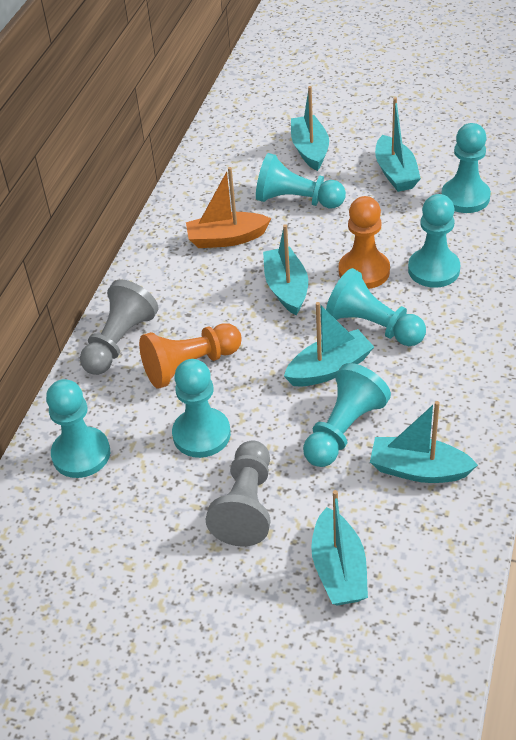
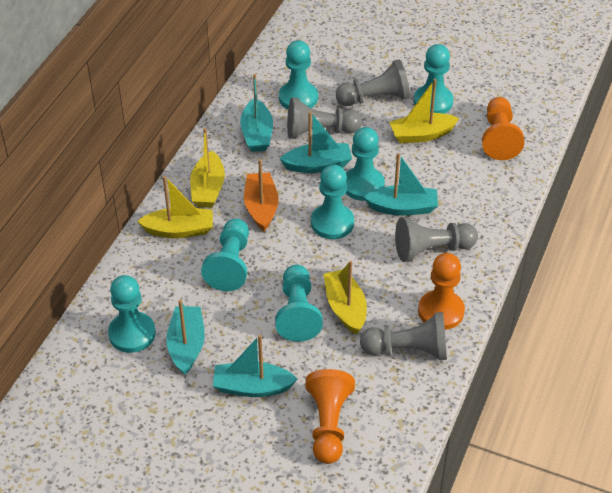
grey pawn: [80,279,158,375] [205,440,270,547] = 2 -> [287,97,362,139] [336,60,410,106] [360,312,447,360] [395,217,478,262] = 4
orange pawn: [139,323,242,389] [339,196,390,289] = 2 -> [305,369,355,464] [418,253,465,330] [482,97,524,160] = 3
turquoise boat: [263,224,308,315] [284,302,374,387] [291,86,329,171] [311,490,368,605] [370,401,478,483] [375,97,421,192] = 6 -> [166,300,205,375] [213,335,297,397] [240,74,273,152] [280,111,352,173] [364,153,438,216] = 5
yellow boat: none = 0 -> [137,176,213,238] [190,128,225,208] [323,261,367,335] [389,79,459,143] = 4

